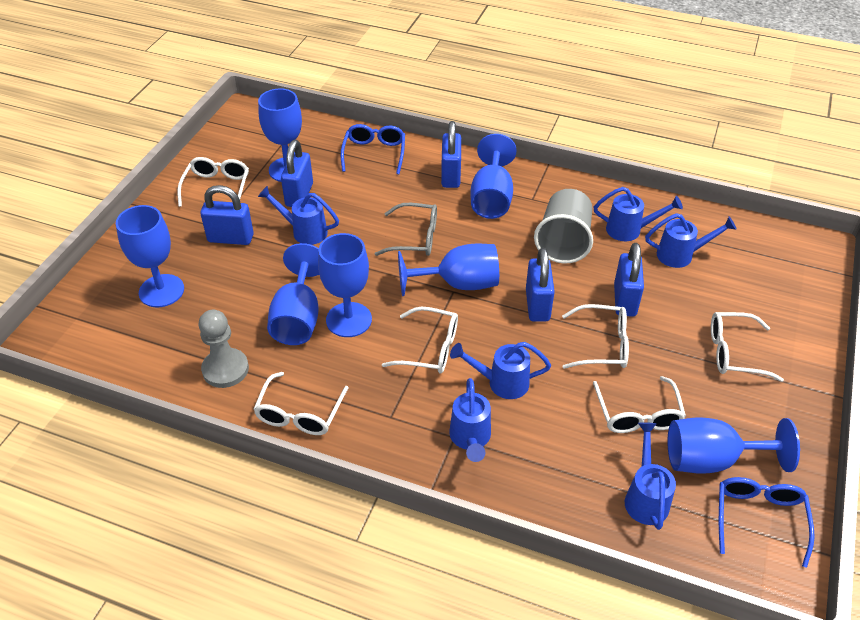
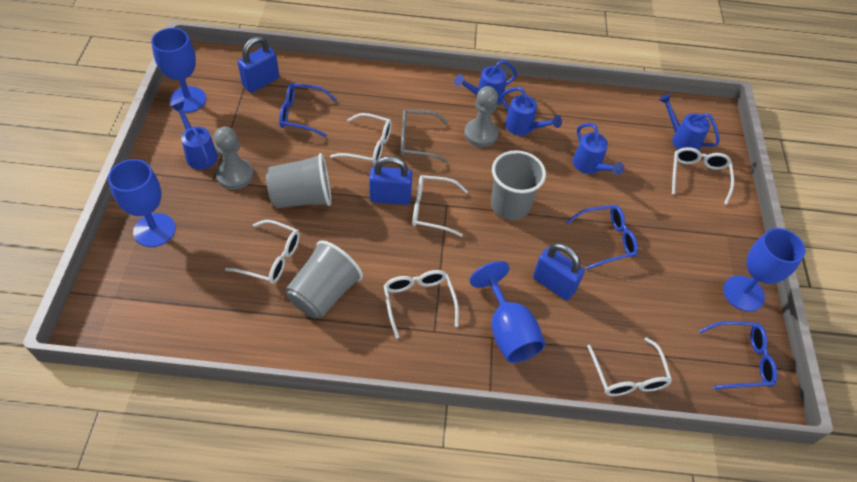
blue glasses: [341,124,405,174] [719,477,815,568] = 2 -> [279,83,337,137] [566,205,638,270] [699,321,777,389] = 3
blue goblet: [116,205,184,307] [258,88,302,182] [267,243,319,345] [318,233,372,337] [398,244,499,296] [470,134,517,219] [667,418,800,474] = 7 -> [108,159,176,247] [151,28,206,113] [469,261,545,363] [723,228,806,312] = 4
blue padlock: [200,185,254,245] [281,140,313,207] [441,121,461,188] [526,248,555,322] [614,243,644,317] = 5 -> [238,36,279,93] [369,156,412,205] [533,243,585,300] = 3
blue watering can: [258,186,339,245] [449,378,491,462] [450,342,551,399] [594,187,683,241] [625,423,676,530] [645,213,737,268] = 6 -> [172,102,218,169] [454,60,517,105] [501,87,562,136] [573,123,624,175] [659,94,720,150] = 5
grey cup: [534,189,593,263] = 1 -> [266,153,331,208] [286,240,363,319] [491,150,546,220] = 3
grey pawn: [199,310,249,388] = 1 -> [214,127,254,190] [464,86,499,147] = 2

